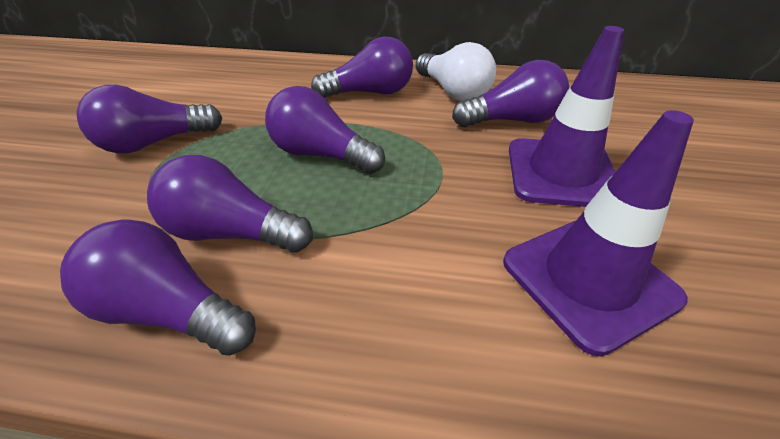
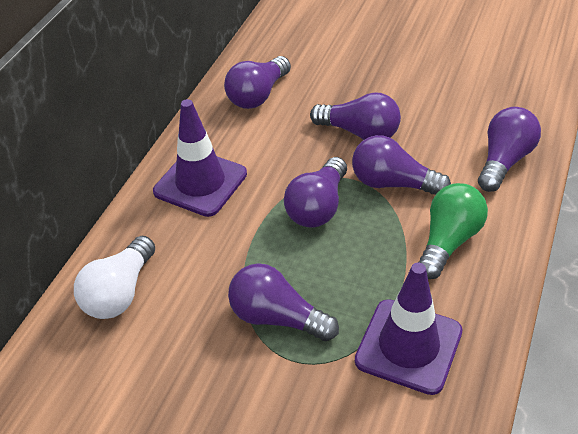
green light bulb: none = 0 -> [418,183,488,279] = 1

